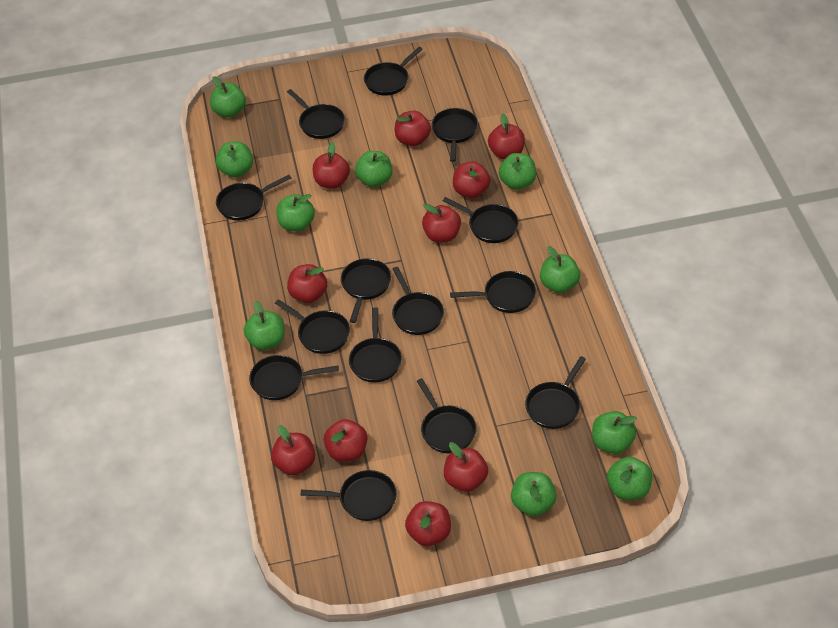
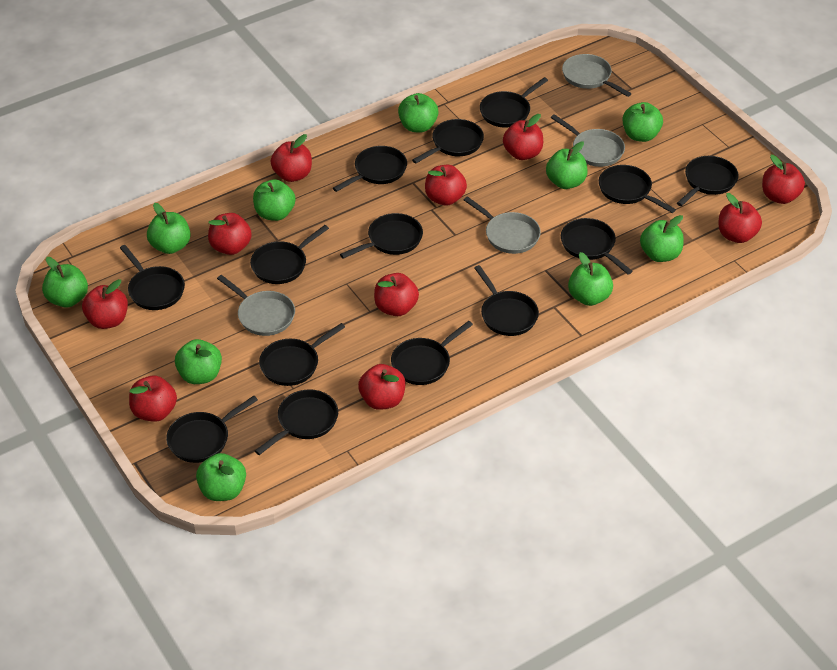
grey pan: none = 0 -> [217,275,295,336] [464,196,541,254] [551,114,625,167] [562,54,631,97] = 4

